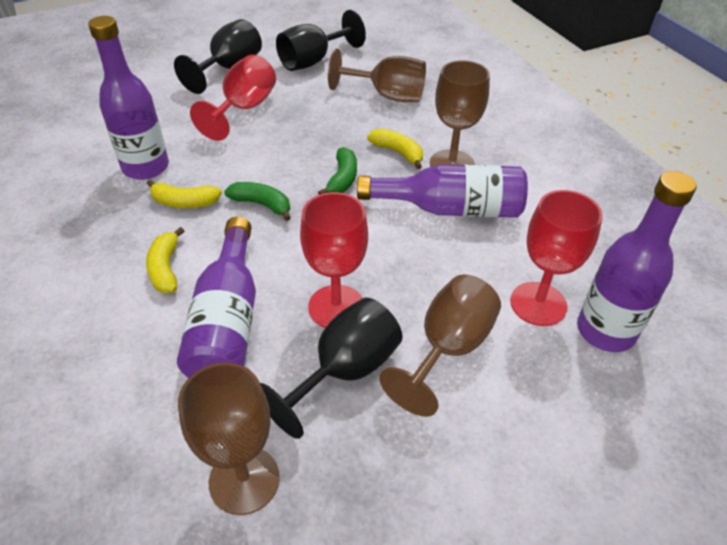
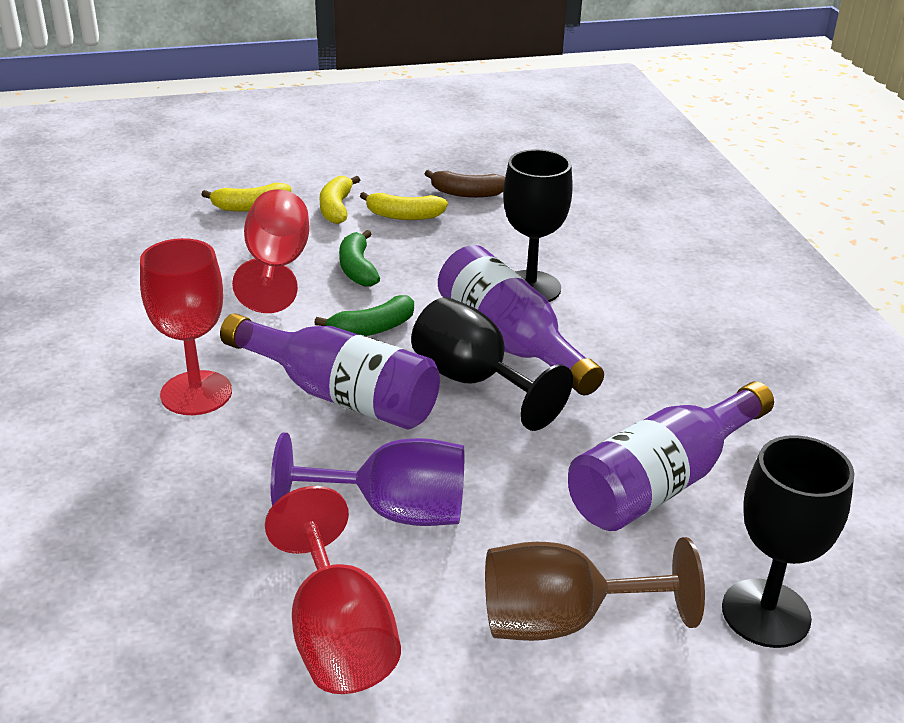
brown banana: none = 0 -> [424,170,505,198] = 1
brown goblet: [178,362,280,515] [328,49,426,102] [379,274,501,417] [430,60,490,167] = 4 -> [485,537,705,641] = 1
purple bottle: [88,16,169,180] [177,217,256,378] [357,164,528,218] [577,171,697,352] = 4 -> [220,314,440,429] [438,245,604,396] [568,381,774,531] = 3
purple goblet: none = 0 -> [271,433,464,526] = 1

